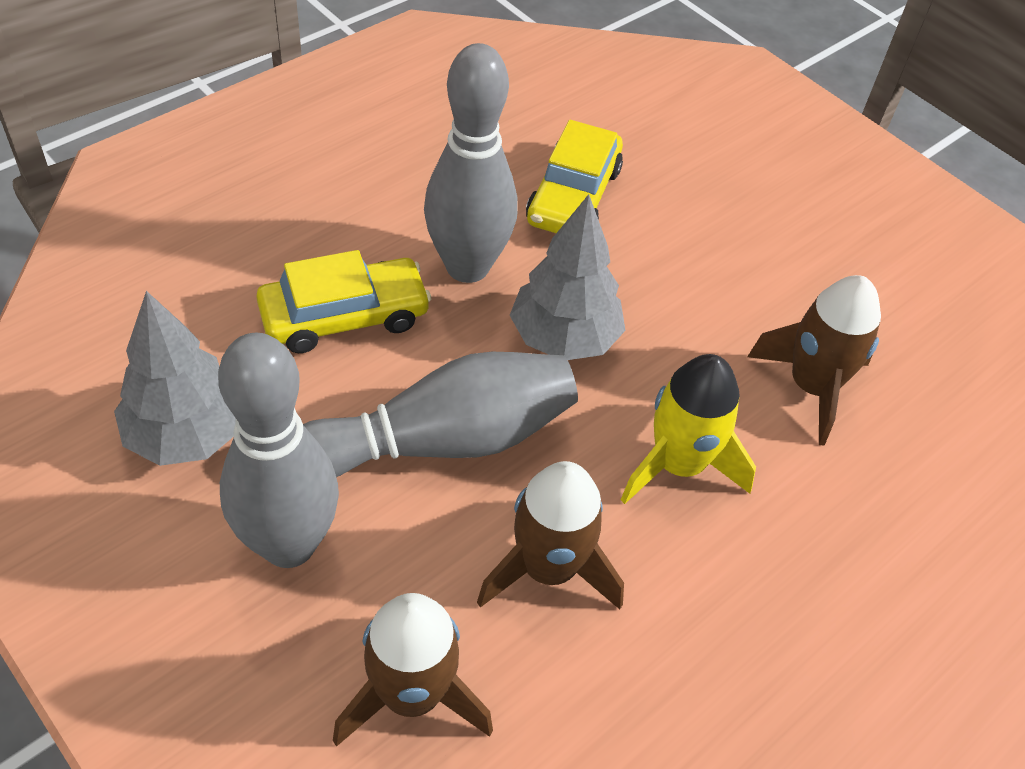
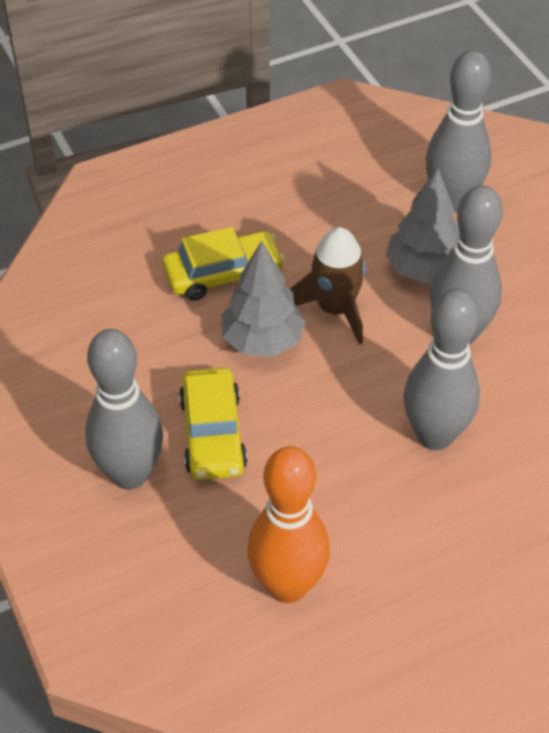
brown rocket: [333,593,493,747] [477,461,624,609] [747,275,881,446] = 3 -> [290,227,366,345] = 1
grey bowling pin: [218,333,339,568] [303,352,578,477] [424,43,518,283] = 3 -> [85,329,163,490] [404,289,480,450] [426,50,491,213] [430,185,503,346] = 4
orange bowling pin: none = 0 -> [247,446,330,603] = 1
yellow rocket: [621,354,756,504] = 1 -> none = 0

